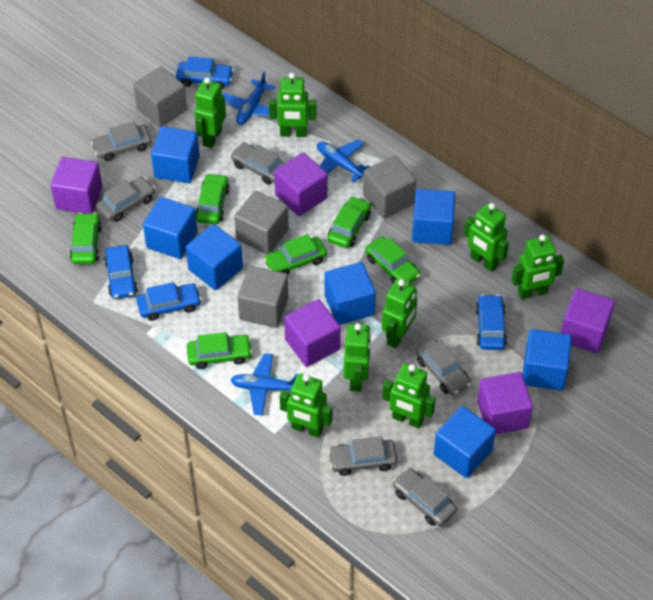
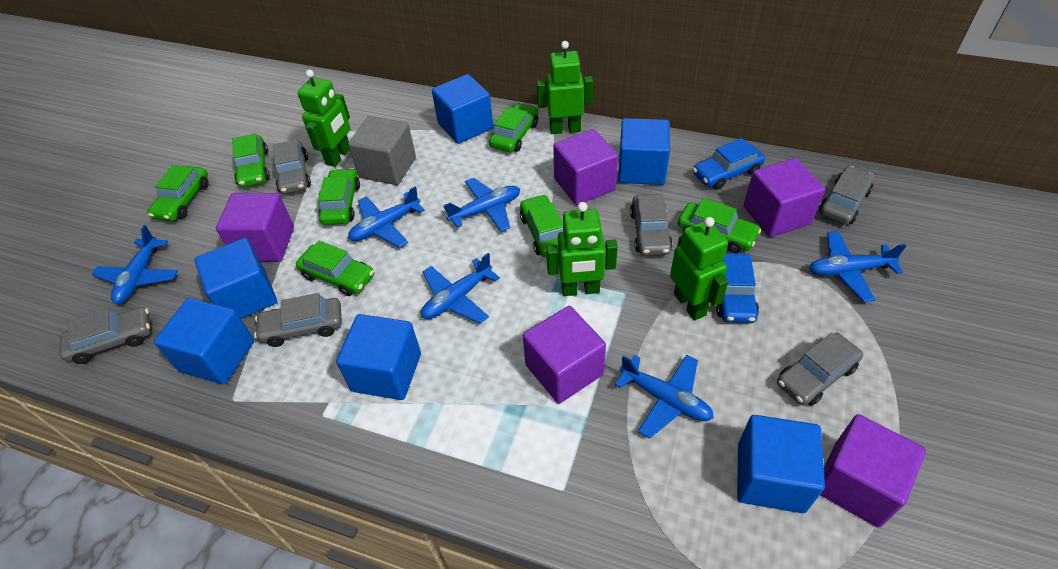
blue car: [104,245,138,299] [136,282,202,321] [176,57,234,89] [475,294,507,350] = 4 -> [693,138,765,190] [716,253,759,323] = 2
blue cube: [143,197,198,259] [151,126,200,183] [186,224,243,290] [324,262,376,325] [412,189,455,245] [434,406,496,478] [522,329,572,391] = 7 -> [154,298,254,385] [194,238,277,319] [336,314,421,400] [432,74,493,144] [618,118,670,185] [737,415,825,513] = 6
blue plane: [223,72,275,125] [231,353,298,416] [317,139,370,183] = 3 -> [92,225,178,304] [348,186,425,248] [421,253,500,324] [444,178,520,232] [615,355,714,439] [809,231,906,302] = 6
green car: [70,213,102,264] [187,332,252,369] [195,173,230,224] [264,234,327,275] [327,196,371,248] [365,237,420,283] = 6 -> [147,165,209,221] [233,134,270,187] [296,241,374,296] [318,168,360,225] [489,103,539,152] [520,194,563,257] [678,198,761,253] = 7
green robot: [194,77,226,148] [269,73,316,137] [280,373,332,438] [344,323,371,392] [382,279,417,348] [382,363,436,429] [464,203,509,272] [512,234,564,299] = 8 -> [297,70,350,167] [537,41,593,134] [546,202,618,296] [670,217,728,320] = 4
grey cube: [133,66,187,127] [234,191,289,254] [237,266,288,328] [363,155,416,219] = 4 -> [348,116,416,185] = 1

